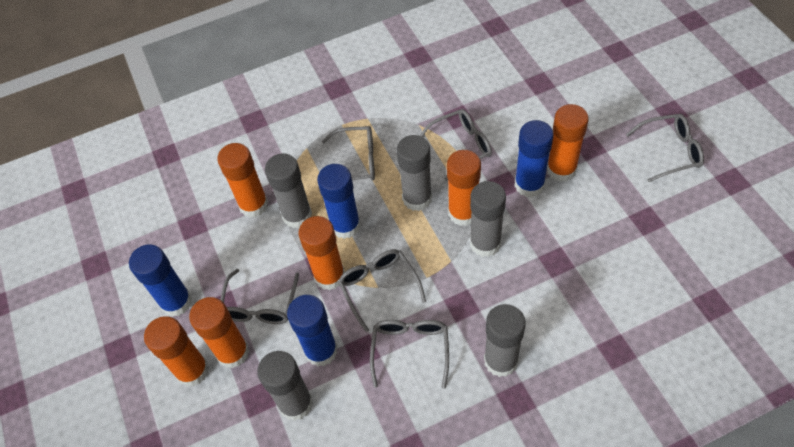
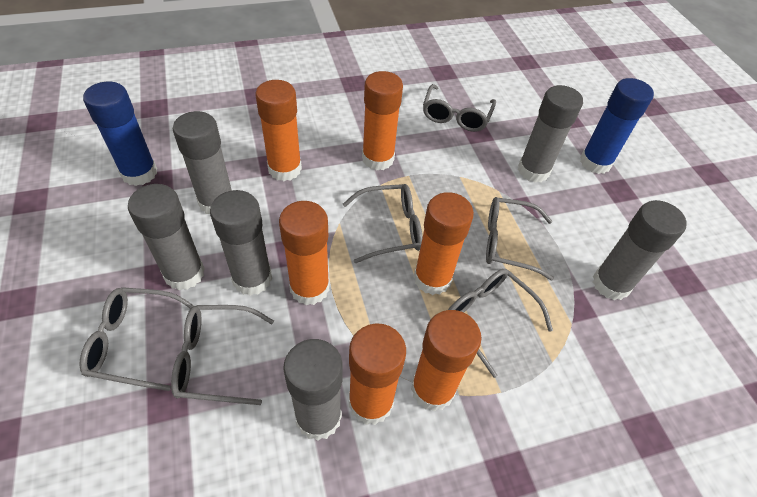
blue glue stick: [129,244,192,317] [287,295,337,367] [317,164,361,239] [514,120,554,197] = 4 -> [83,82,157,186] [580,78,654,174] = 2
grey glue stick: [257,351,313,421] [265,153,312,228] [397,135,432,211] [470,181,506,257] [484,304,526,377] = 5 -> [128,184,205,290] [173,111,232,214] [210,190,272,296] [283,339,343,441] [518,85,583,183] [593,200,687,300] = 6

